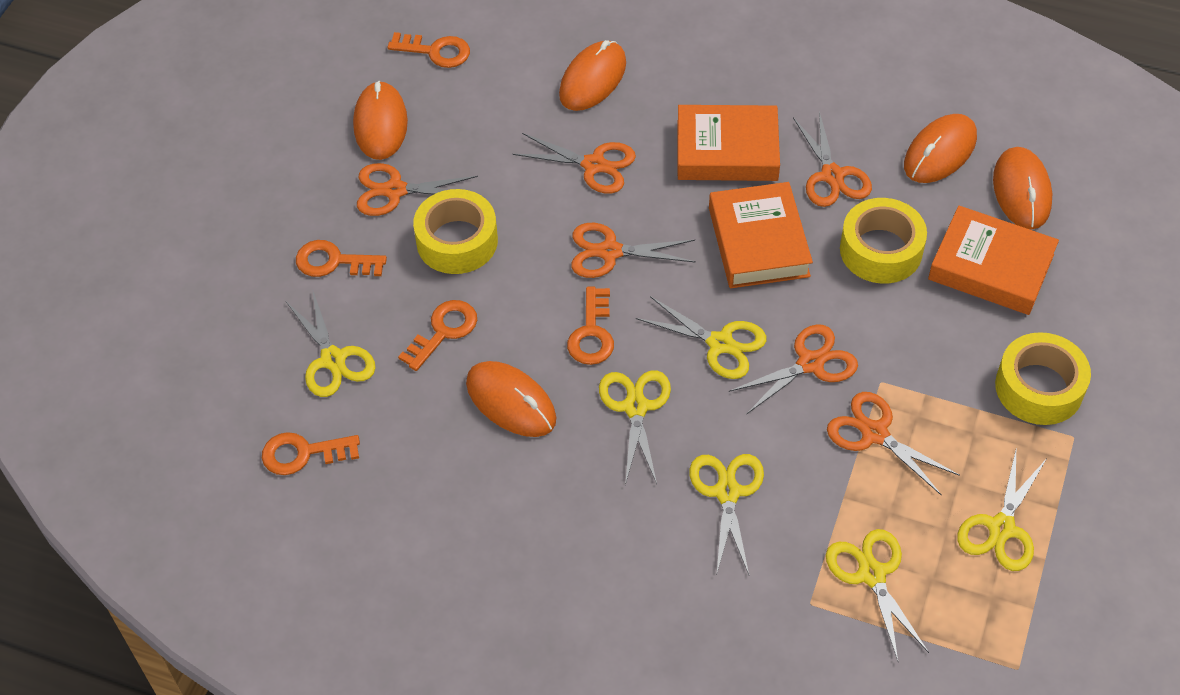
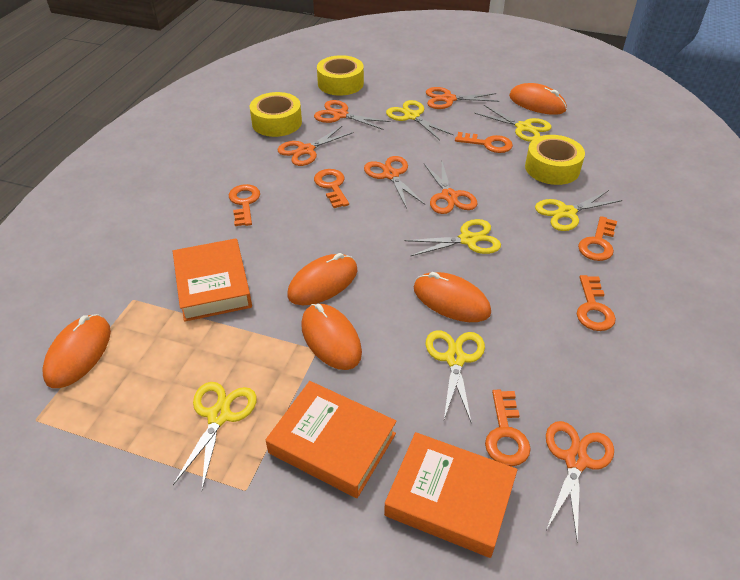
orange key: [262,432,360,475] [296,240,387,277] [387,32,470,68] [398,300,477,371] [567,287,614,365] = 5 -> [229,184,260,226] [314,169,349,208] [455,132,513,153] [485,390,531,467] [577,275,616,331] [578,216,617,261] = 6

